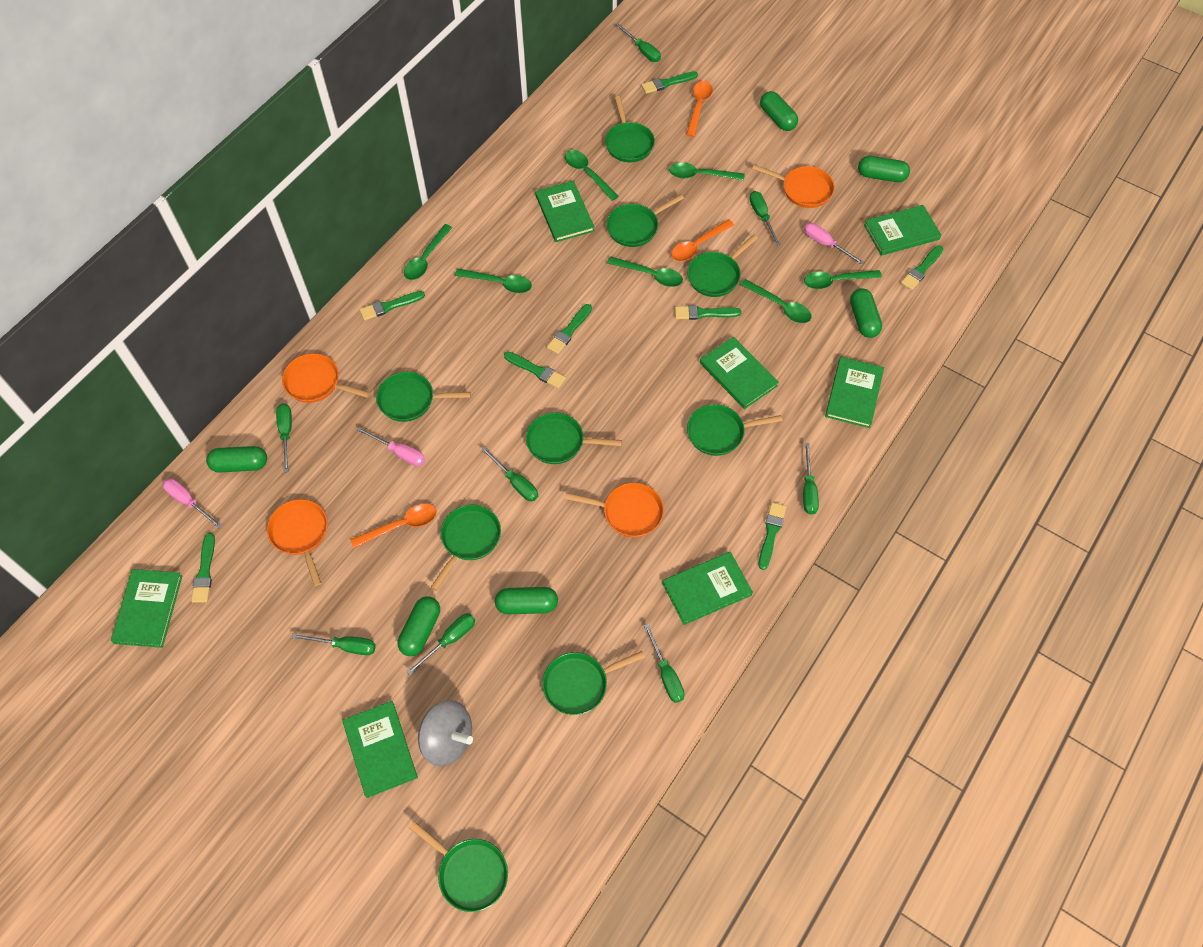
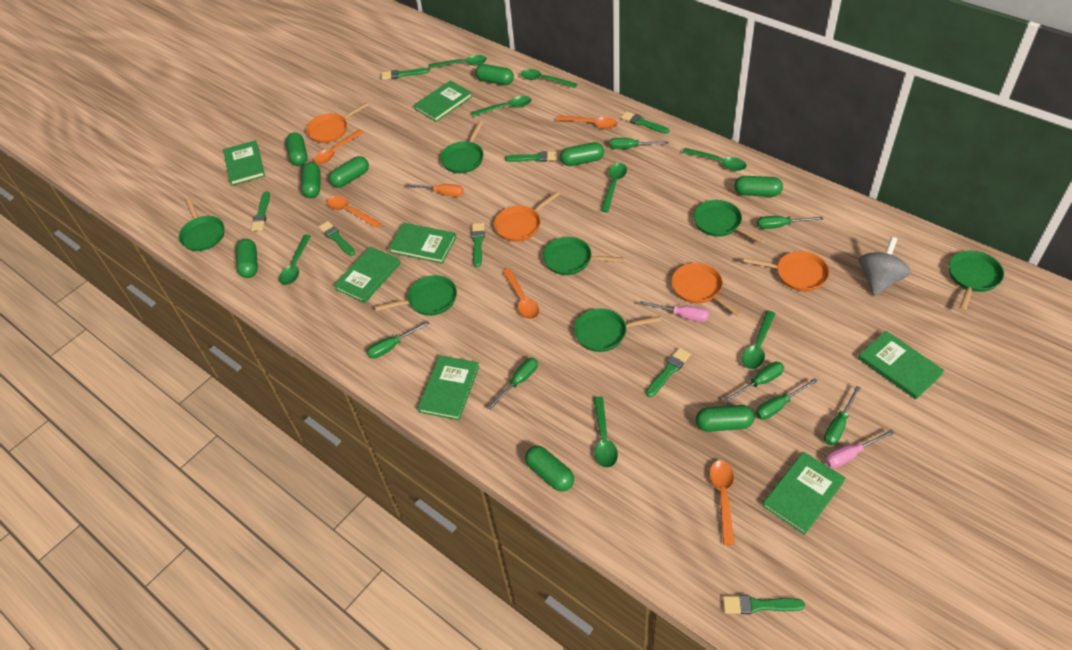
green capsule: [206,446,267,472] [398,596,440,656] [495,587,558,614] [760,91,798,131] [850,288,882,338] [858,156,910,182] = 6 -> [236,239,258,278] [286,132,307,166] [301,162,321,198] [329,156,369,188] [475,64,514,85] [525,446,574,492] [560,142,604,166] [696,405,754,432] [734,176,783,197] = 9
green pan: [376,372,471,422] [408,821,508,912] [431,505,501,591] [526,413,622,464] [542,651,645,715] [605,96,655,162] [606,194,684,247] [687,234,758,297] [687,404,782,456] = 9 -> [179,197,224,251] [375,275,457,316] [440,121,484,173] [543,237,624,275] [574,308,661,352] [693,200,765,243] [949,251,1004,311] = 7
green screwdriver: [276,403,292,472] [292,633,376,655] [407,613,475,675] [481,447,538,501] [616,24,661,62] [644,624,685,703] [749,191,781,246] [803,443,819,515] = 8 -> [367,321,430,359] [488,358,538,410] [610,138,668,149] [723,362,784,403] [756,378,817,420] [757,216,823,229] [824,386,861,445] = 7
green spoon: [404,224,452,280] [455,269,532,293] [565,150,619,201] [607,256,683,287] [669,163,744,180] [741,279,811,323] [804,270,882,289] = 7 -> [279,235,311,285] [429,55,487,69] [471,96,531,117] [520,69,577,88] [593,396,618,468] [600,163,627,212] [682,148,747,171] [742,310,776,369] = 8
orange screwdriver: none = 0 -> [406,183,464,197] = 1
orange spoon: [350,504,437,548] [671,219,734,261] [686,81,713,137] = 3 -> [314,129,364,164] [327,196,381,228] [502,268,539,319] [556,115,618,129] [710,460,735,545] = 5
pink screwdriver: [163,478,222,528] [357,427,425,466] [804,223,864,265] = 3 -> [640,301,709,322] [825,429,894,468] = 2

